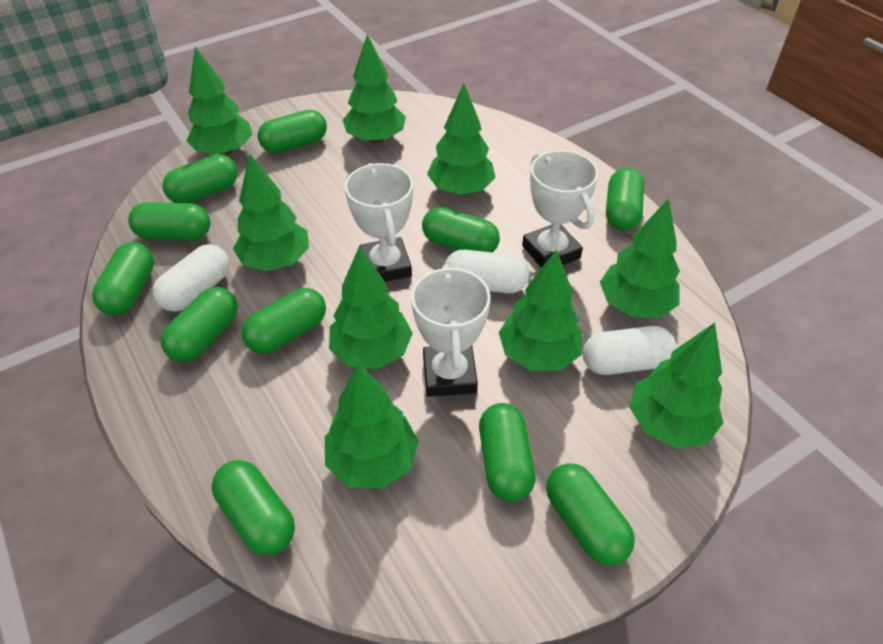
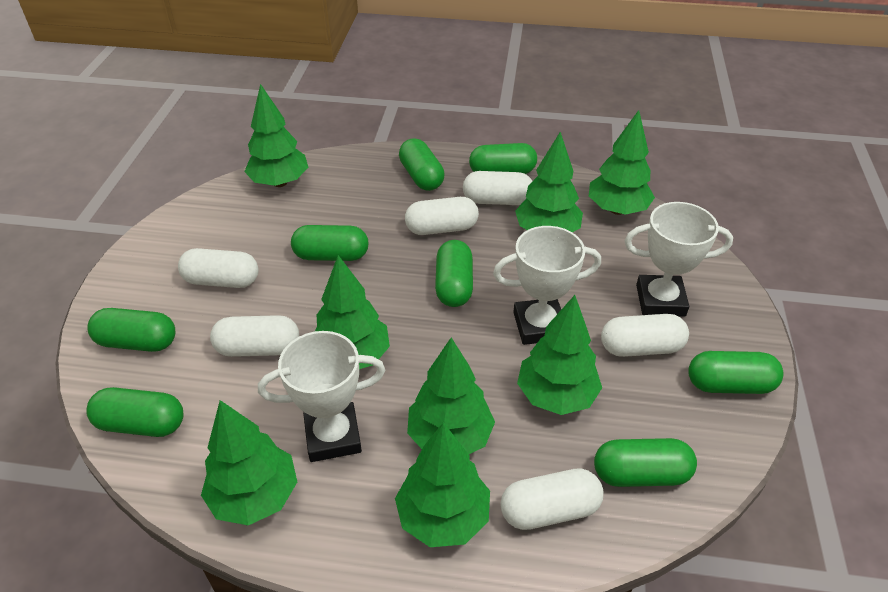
green capsule: [92,242,154,315] [128,202,211,240] [161,287,238,362] [163,154,238,203] [212,460,295,555] [242,288,326,354] [258,110,327,153] [422,207,500,252] [479,403,535,502] [546,463,635,566] [606,168,644,231] = 11 -> [86,387,184,437] [87,308,176,352] [291,225,369,261] [399,138,445,191] [435,240,473,307] [469,143,537,174] [594,438,697,487] [688,351,783,394] = 8
green tree: [186,47,253,156] [233,153,309,271] [325,363,419,489] [329,247,413,369] [343,34,406,143] [427,84,496,195] [499,249,583,371] [600,198,680,318] [629,323,724,448] = 9 -> [201,400,297,525] [244,84,308,187] [315,255,390,369] [395,422,490,547] [407,338,495,454] [515,132,583,232] [517,295,602,415] [589,110,655,215] = 8
white capsule: [153,244,230,312] [445,250,529,293] [583,326,676,375] = 3 -> [178,248,259,288] [210,315,299,357] [405,197,479,235] [463,171,532,205] [500,468,604,530] [601,314,689,357] = 6

